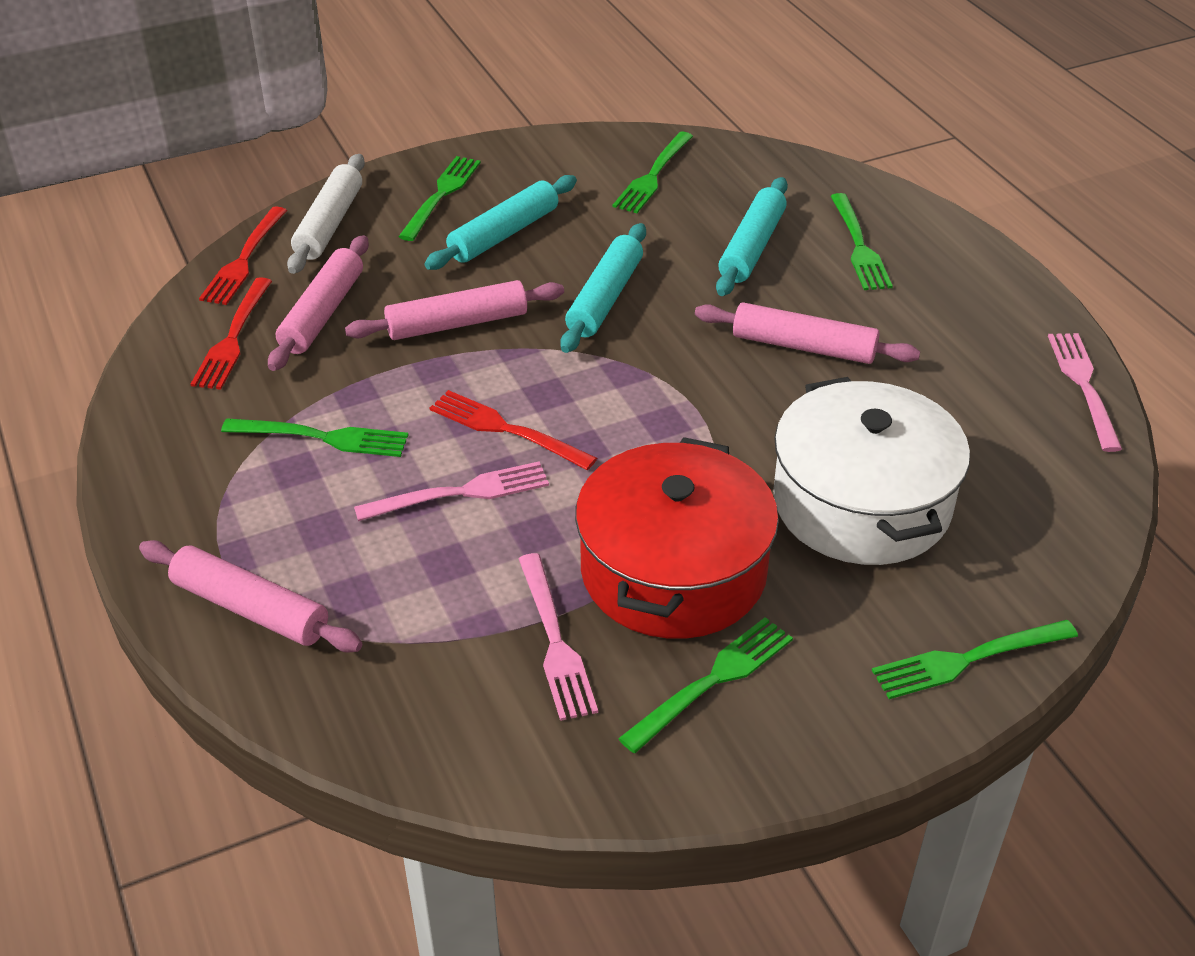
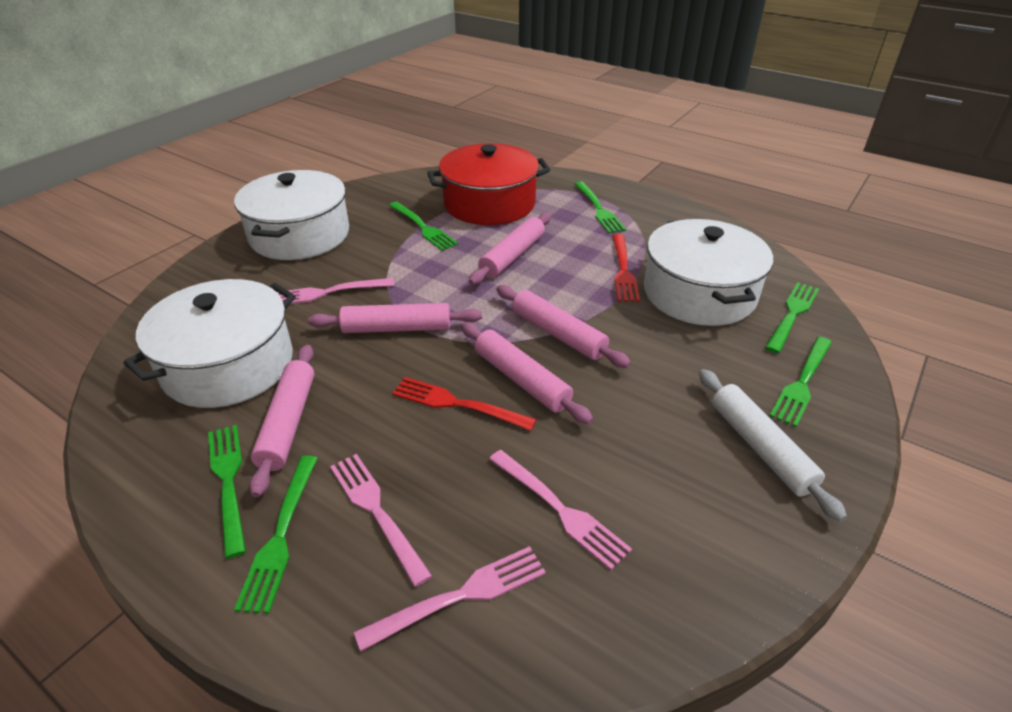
pink fork: [354,461,549,521] [518,553,598,721] [1048,333,1122,452] = 3 -> [277,278,394,304] [330,454,432,587] [354,546,546,652] [489,450,632,570] = 4
pink rolling pin: [139,540,362,653] [268,235,369,371] [345,280,564,340] [695,302,920,364] = 4 -> [249,345,314,498] [308,303,482,333] [461,322,593,424] [469,213,551,285] [496,285,631,368] = 5
red fork: [191,277,272,390] [199,206,287,305] [430,390,597,470] = 3 -> [392,377,537,431] [612,234,640,302] = 2
turquoise rolling pin: [425,175,577,270] [560,223,646,353] [716,177,788,296] = 3 -> none = 0
white pot: [773,377,970,565] = 1 -> [124,279,296,408] [234,170,349,260] [644,219,773,326] = 3

